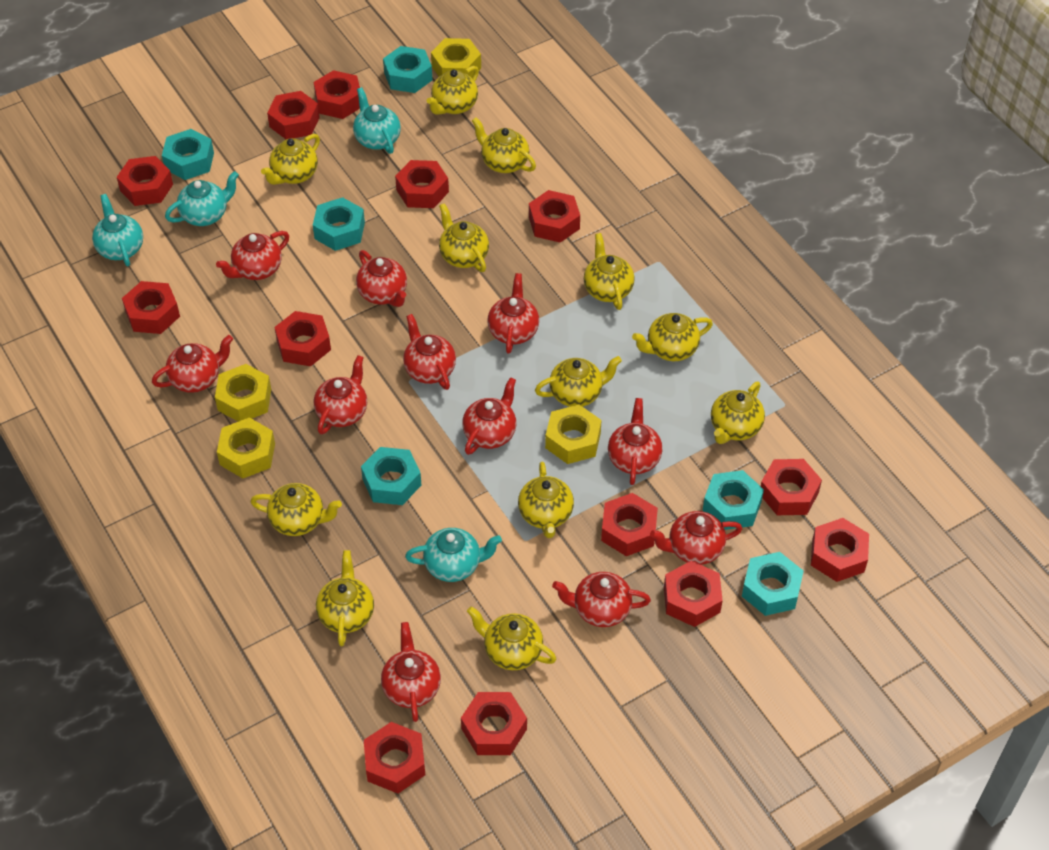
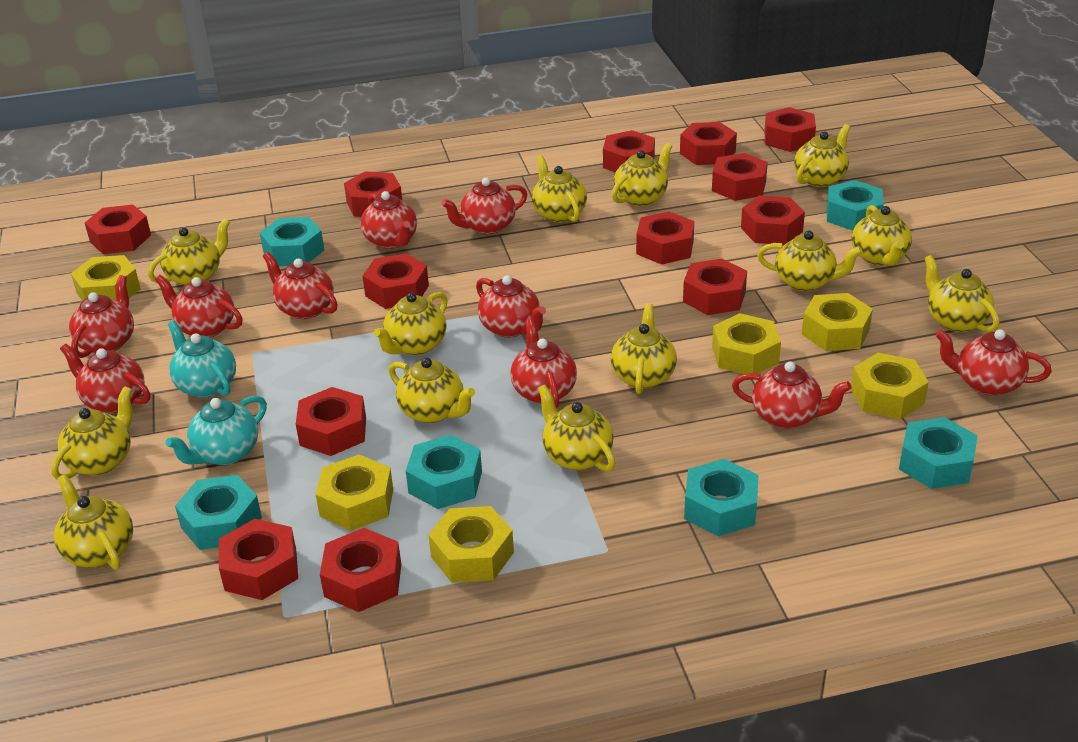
red teapot: [152,335,233,393] [216,231,289,280] [314,355,367,434] [356,250,407,307] [381,622,441,722] [403,314,456,390] [462,377,516,455] [488,273,539,354] [552,572,651,627] [608,398,662,485] [650,511,742,565] = 11 -> [60,344,150,413] [69,275,134,358] [155,275,243,338] [263,252,338,319] [361,191,417,249] [441,177,527,234] [476,275,546,338] [510,319,577,408] [732,361,852,429] [935,329,1051,396] = 10
turquoise teapot: [92,194,143,266] [165,171,239,226] [353,87,401,154] [405,528,502,582] = 4 -> [166,395,267,465] [168,321,236,398] = 2
yellow nut: [215,364,271,422] [217,417,275,478] [431,38,481,78] [545,404,602,464] = 4 -> [71,255,141,301] [316,454,393,531] [428,506,514,583] [712,313,781,374] [802,293,873,351] [851,353,929,419] = 6
yellow teapot: [250,483,342,536] [261,134,320,185] [316,550,374,646] [427,66,479,115] [439,203,489,272] [467,606,556,670] [472,117,536,173] [518,462,574,538] [535,356,622,407] [584,233,635,310] [632,313,713,361] [711,382,765,444] = 12 -> [51,386,133,480] [54,474,133,570] [148,218,230,286] [374,292,448,355] [389,357,475,423] [532,156,587,223] [538,384,615,472] [611,304,677,394] [612,143,672,206] [757,230,863,291] [794,124,850,187] [851,205,912,266] [924,255,1000,332] = 13

